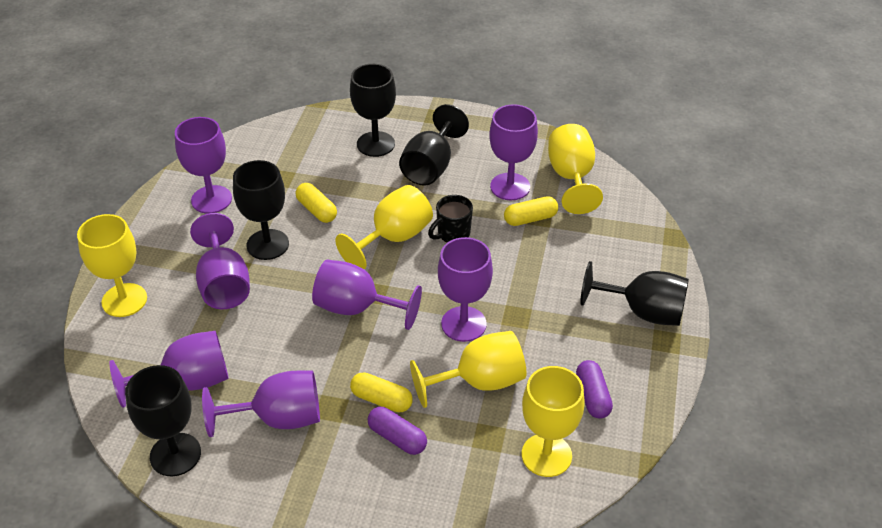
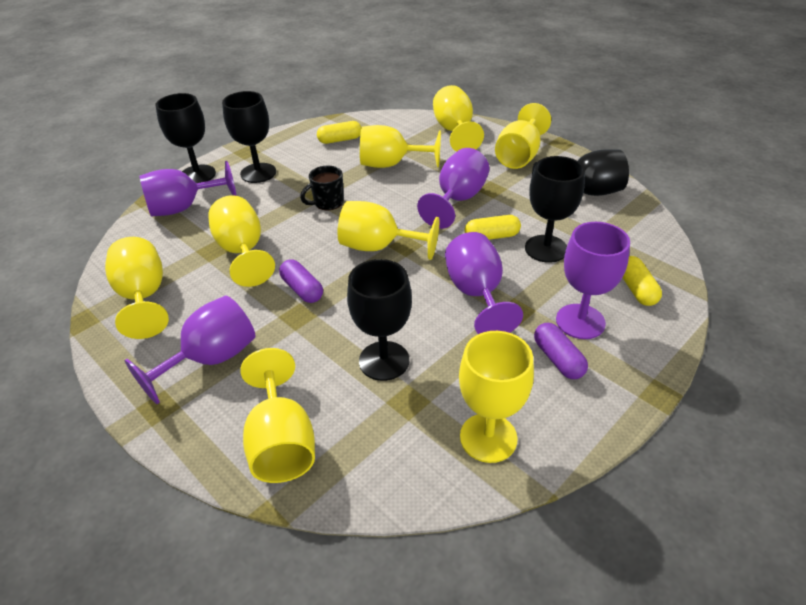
purple goblet: [110,331,229,408] [175,117,232,214] [190,213,250,309] [202,371,320,437] [312,260,422,330] [438,237,493,342] [489,104,538,200] = 7 -> [125,295,256,404] [139,161,236,216] [417,148,489,229] [445,232,523,334] [556,222,630,339] = 5
yellow goblet: [77,214,147,317] [335,185,433,270] [410,331,526,408] [522,366,585,477] [548,124,603,214] = 5 -> [105,237,169,339] [208,195,275,287] [240,348,315,483] [337,201,439,260] [360,125,441,168] [433,85,484,152] [459,331,534,463] [495,103,551,169] = 8

